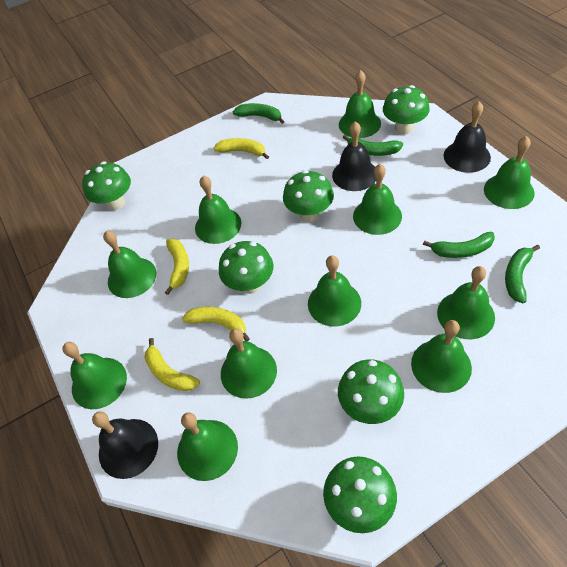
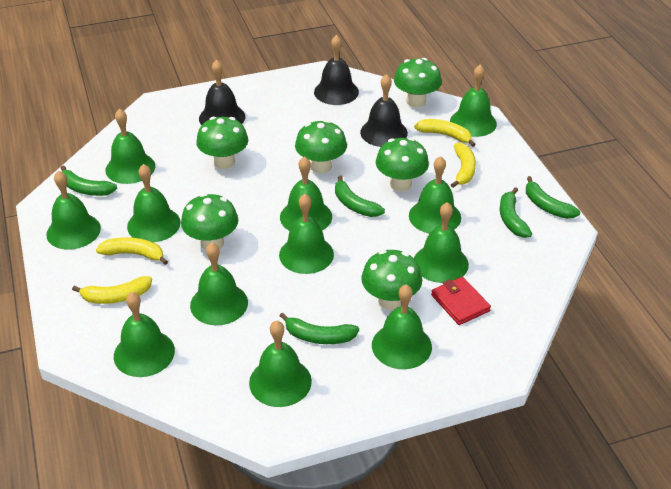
green banana: [233,103,285,124] [343,135,403,156] [423,232,495,258] [505,245,540,303] = 4 -> [61,165,117,196] [280,312,359,344] [335,175,385,217] [500,187,532,238] [526,176,580,219] = 5
green bell: [62,342,127,409] [103,231,156,298] [177,412,238,481] [195,176,242,244] [221,329,277,399] [308,255,361,327] [339,70,381,138] [353,164,402,235] [411,320,472,393] [437,266,495,339] [484,136,535,209] = 11 -> [46,171,101,250] [105,109,155,184] [114,292,175,377] [127,164,181,242] [190,243,248,325] [249,320,312,407] [279,194,334,274] [280,156,332,231] [372,284,432,369] [409,156,461,234] [414,202,469,283] [450,65,497,137] = 12
red wallet: none = 0 -> [431,277,491,325] = 1

